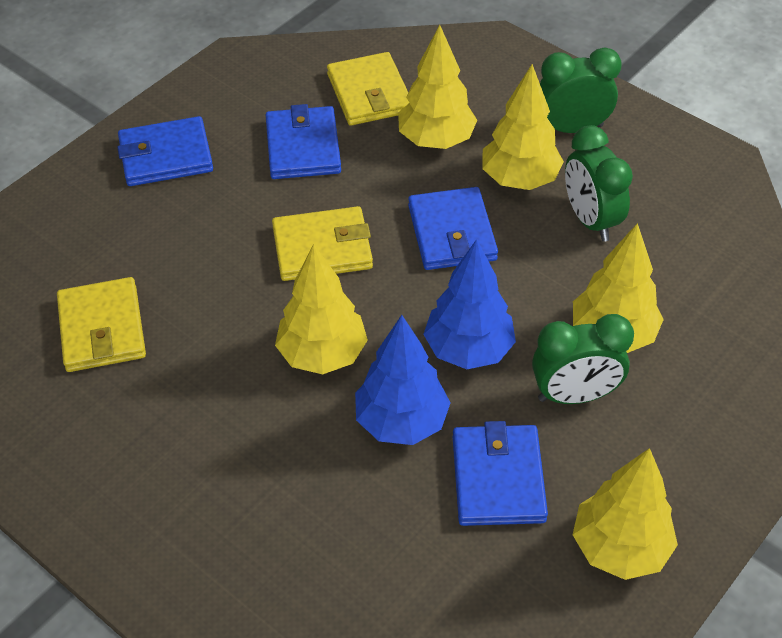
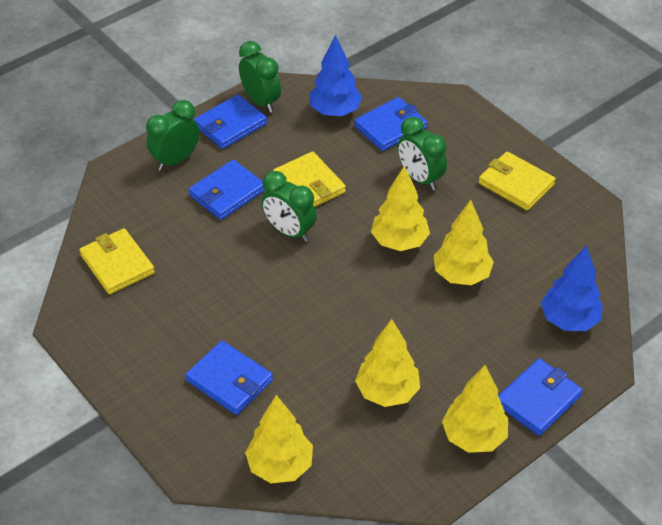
blue wallet: [117,116,213,186] [266,104,341,179] [408,187,498,270] [453,421,548,526] = 4 -> [185,341,273,415] [189,160,265,220] [194,94,267,149] [354,97,427,151] [498,358,583,436] = 5
green clock: [532,314,634,404] [540,48,622,133] [565,125,633,242] = 3 -> [146,100,199,171] [239,41,281,113] [261,171,317,242] [398,117,447,191] = 4

